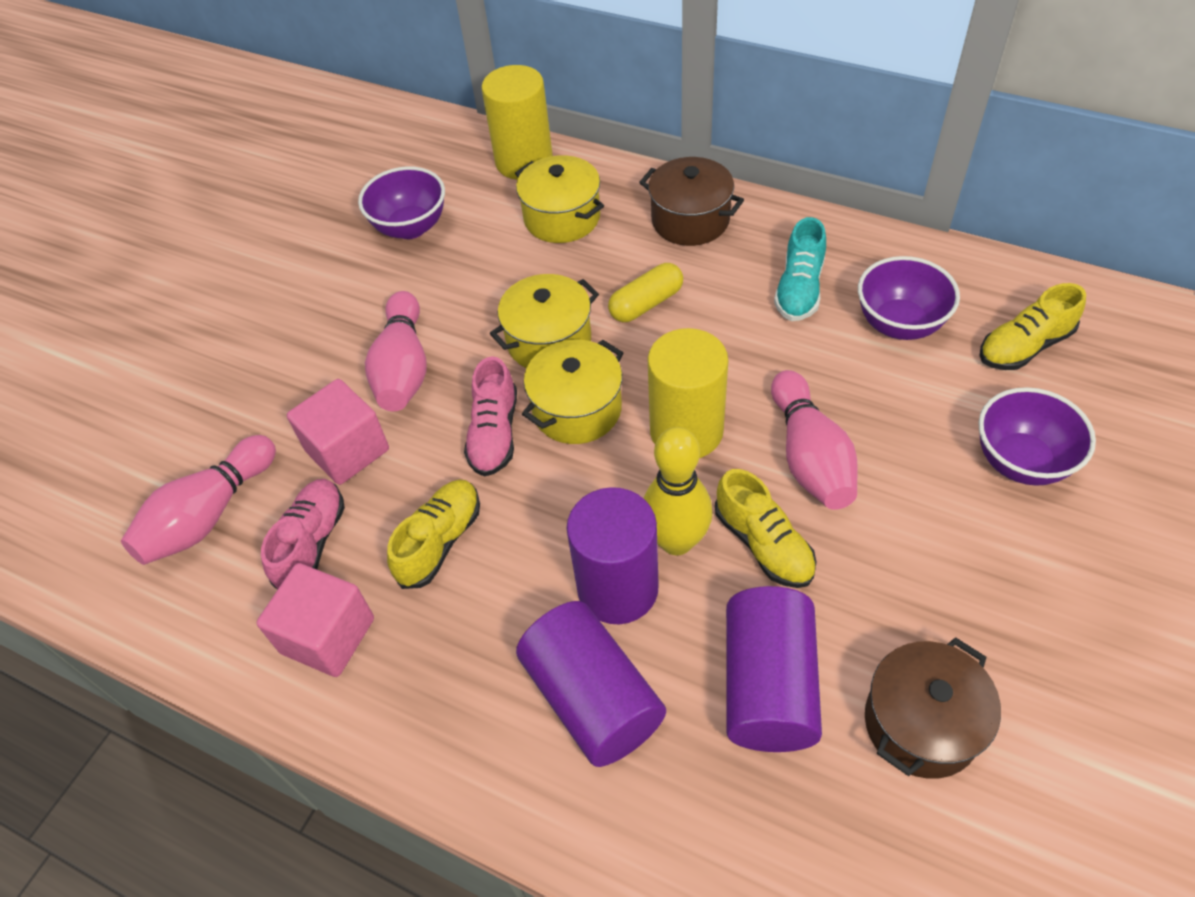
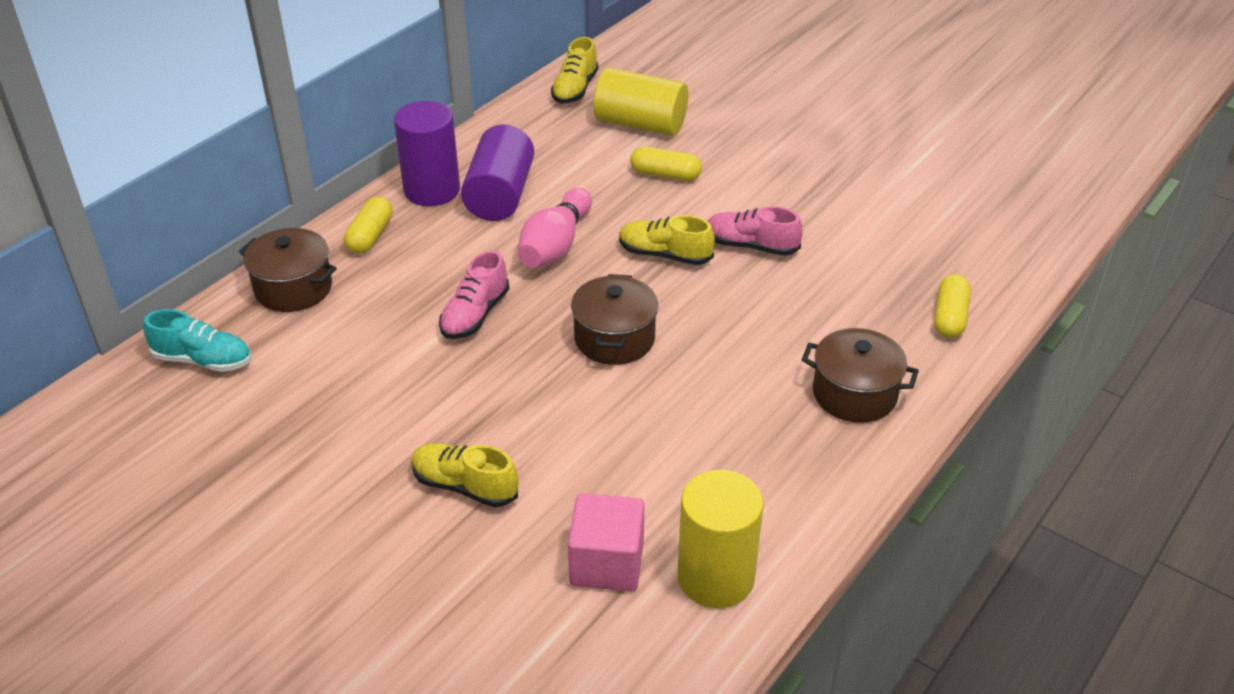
brown pot: [639,157,744,246] [865,637,1001,779] = 2 -> [239,228,337,312] [571,274,658,365] [802,328,919,423] = 3
pink bowling pin: [121,435,276,565] [365,291,427,411] [771,370,858,510] = 3 -> [518,188,592,268] = 1
pink cube: [257,563,374,677] [287,379,389,485] = 2 -> [568,493,645,592] = 1
purple bowl: [358,166,445,239] [858,256,960,340] [978,387,1096,486] = 3 -> none = 0
purple cylinder: [516,601,666,767] [567,487,659,624] [726,586,822,752] = 3 -> [394,101,460,206] [461,124,534,221] = 2
yellow bowling pin: [643,427,713,555] = 1 -> none = 0
yellow capsule: [608,263,683,322] = 1 -> [344,196,393,254] [630,147,702,181] [934,274,971,338] = 3
yellow pot: [490,274,599,368] [515,155,604,243] [522,340,623,444] = 3 -> none = 0

